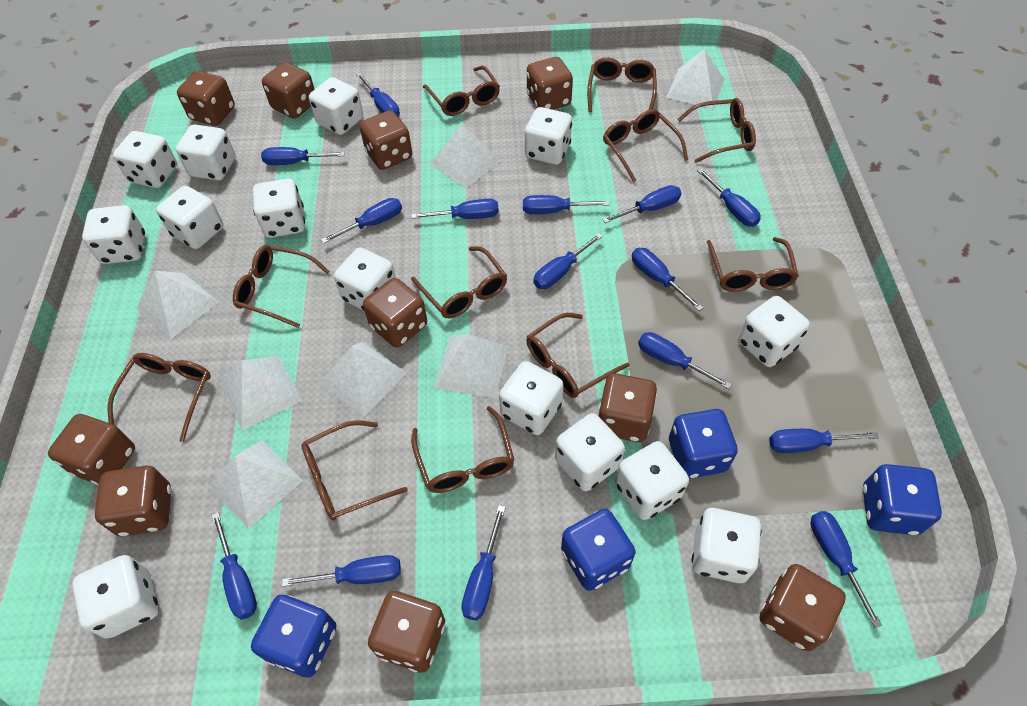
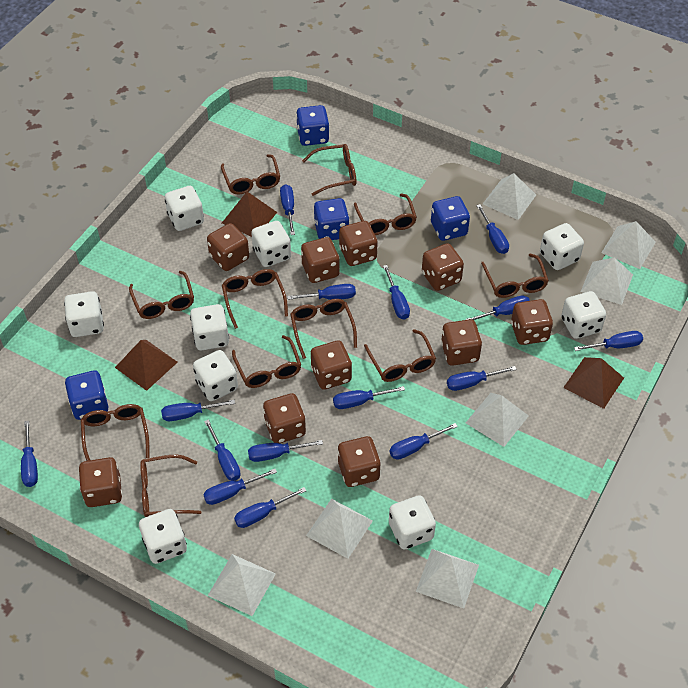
brown pyramid: none = 0 -> [115,340,178,391] [222,192,277,237] [563,357,624,409] = 3
white dice: [72,555,159,638] [82,205,145,264] [113,131,177,188] [156,186,223,249] [176,125,236,180] [253,179,305,238] [309,77,363,135] [334,248,396,311] [499,361,564,435] [525,107,572,165] [555,413,625,491] [615,441,689,520] [691,508,761,583] [738,296,810,367] = 14 -> [64,291,104,337] [139,509,187,564] [165,186,204,231] [190,304,229,350] [193,350,238,401] [251,221,291,267] [389,495,436,549] [540,223,584,270] [561,291,606,339] = 9

